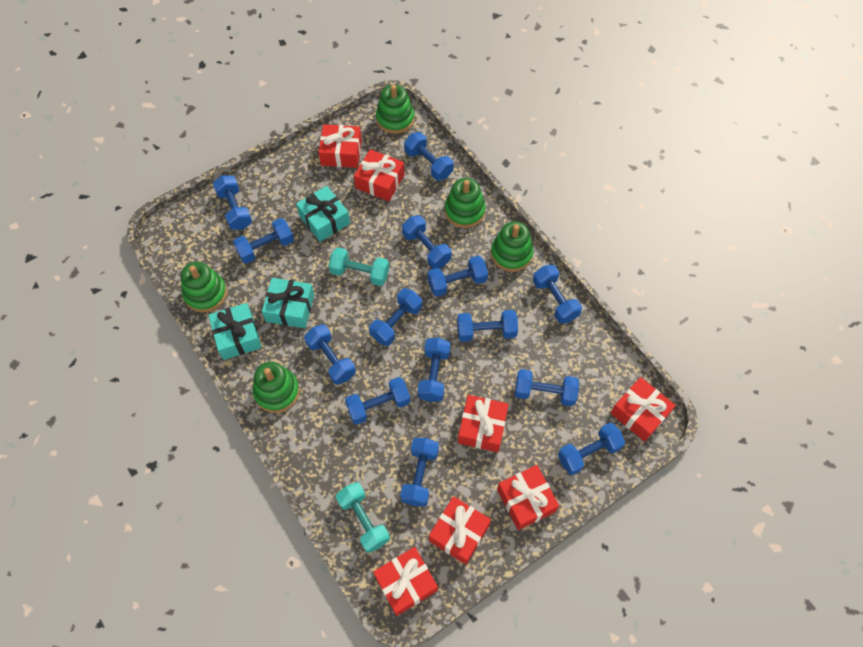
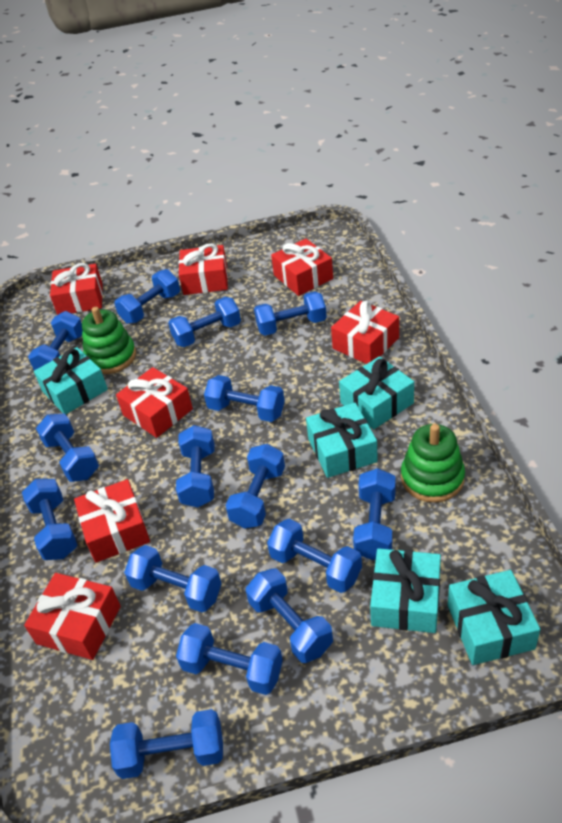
blue dumbbell: [213,175,252,230] [233,218,294,264] [304,324,356,385] [345,377,410,425] [369,288,422,346] [400,438,439,507] [402,215,452,269] [404,132,454,181] [418,337,451,402] [428,256,488,297] [457,310,518,342] [515,369,579,406] [533,265,582,324] [558,423,625,475] = 14 -> [22,479,78,560] [28,311,83,370] [36,413,99,482] [110,709,223,779] [114,269,180,324] [124,545,222,612] [168,297,241,347] [176,425,215,508] [176,623,283,695] [204,375,285,422] [225,444,285,528] [246,569,333,663] [254,291,327,336] [267,519,362,593] [353,468,396,560] = 15
green stacking toy: [181,262,227,312] [252,362,300,413] [376,85,415,134] [445,178,486,228] [491,221,534,272] = 5 -> [82,307,136,374] [401,424,465,503] = 2
turquoise dumbbell: [328,247,389,286] [336,482,390,553] = 2 -> none = 0
turquoise gift: [208,303,262,360] [262,278,314,328] [296,186,350,242] = 3 -> [34,347,108,414] [306,403,378,478] [339,356,414,429] [370,548,441,633] [448,570,541,665] = 5

